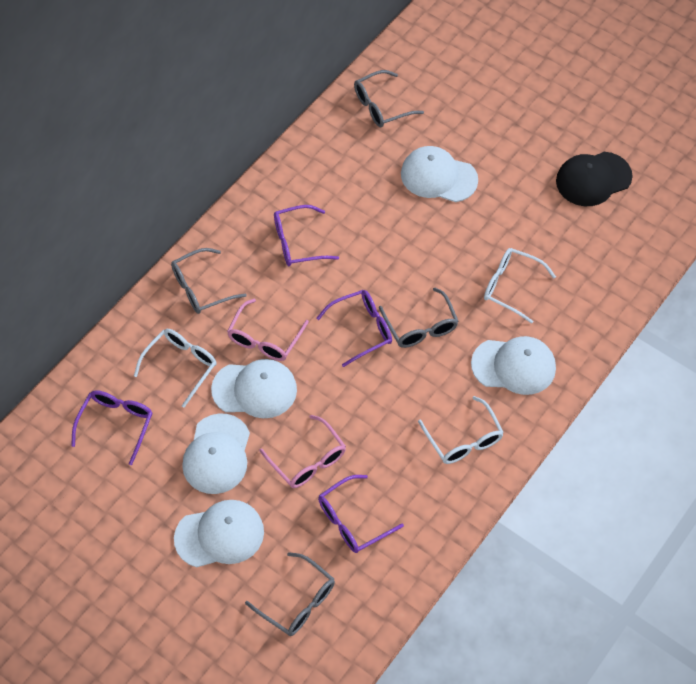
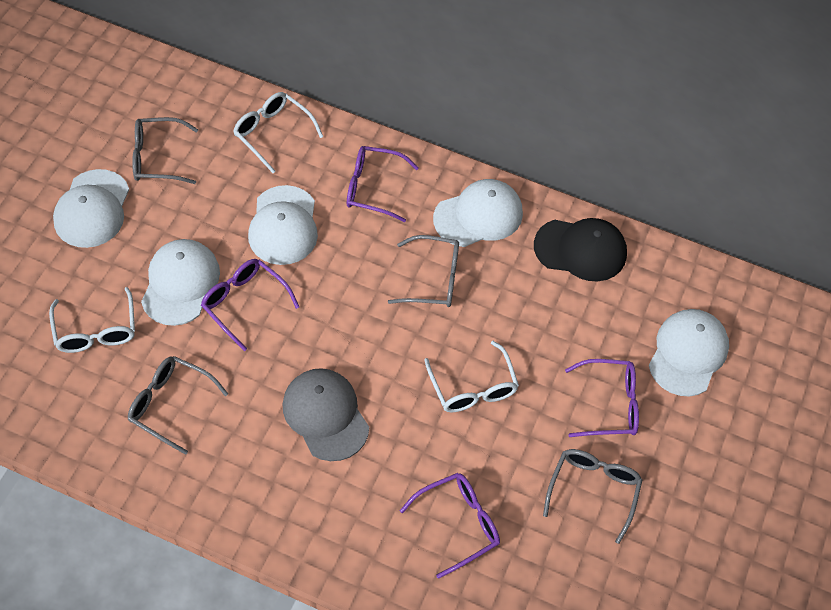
grey cap: none = 0 -> [282,368,369,461] = 1
pink glasses: [227,299,309,361] [260,415,346,488] = 2 -> none = 0

